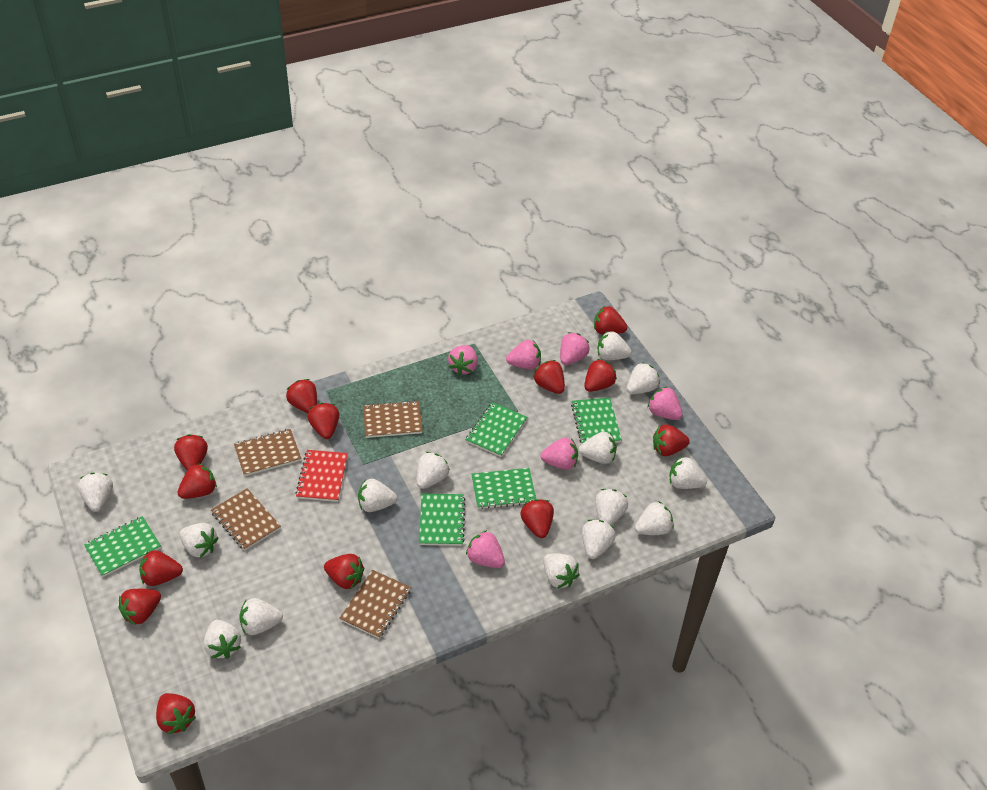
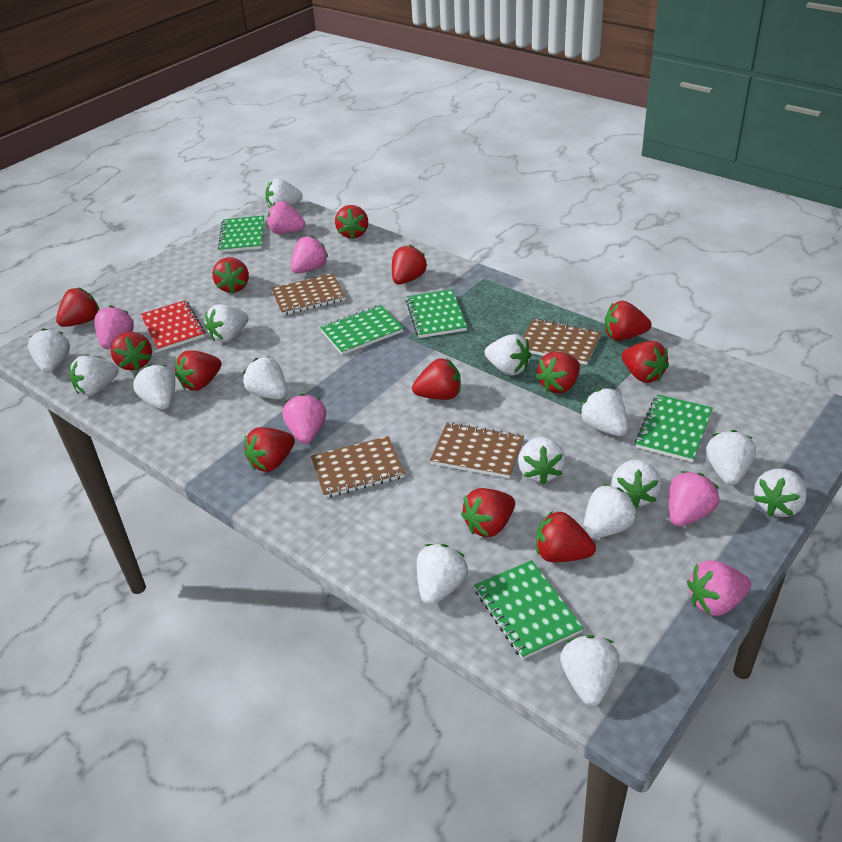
white strawberry: [78,473,113,512] [179,523,218,558] [204,620,241,659] [239,598,283,635] [358,479,397,512] [416,452,450,489] [543,553,580,588] [579,432,617,464] [582,520,616,559] [595,489,628,525] [598,331,632,360] [627,362,660,394] [635,501,674,535] [670,456,707,489] = 14 -> [28,329,70,373] [69,356,119,396] [133,365,175,410] [205,304,249,342] [243,357,287,399] [265,179,303,208] [417,544,468,605] [485,334,532,376] [518,437,566,485] [560,635,619,706] [580,388,628,436] [583,484,637,539] [611,459,661,508] [706,430,756,485] [753,469,807,517] = 15

